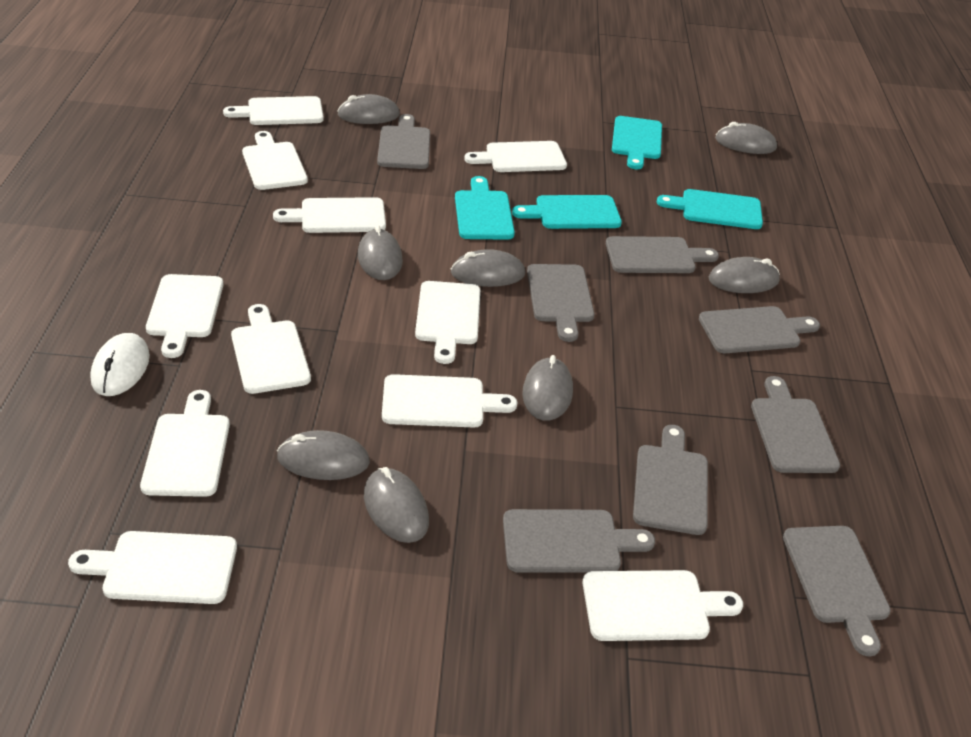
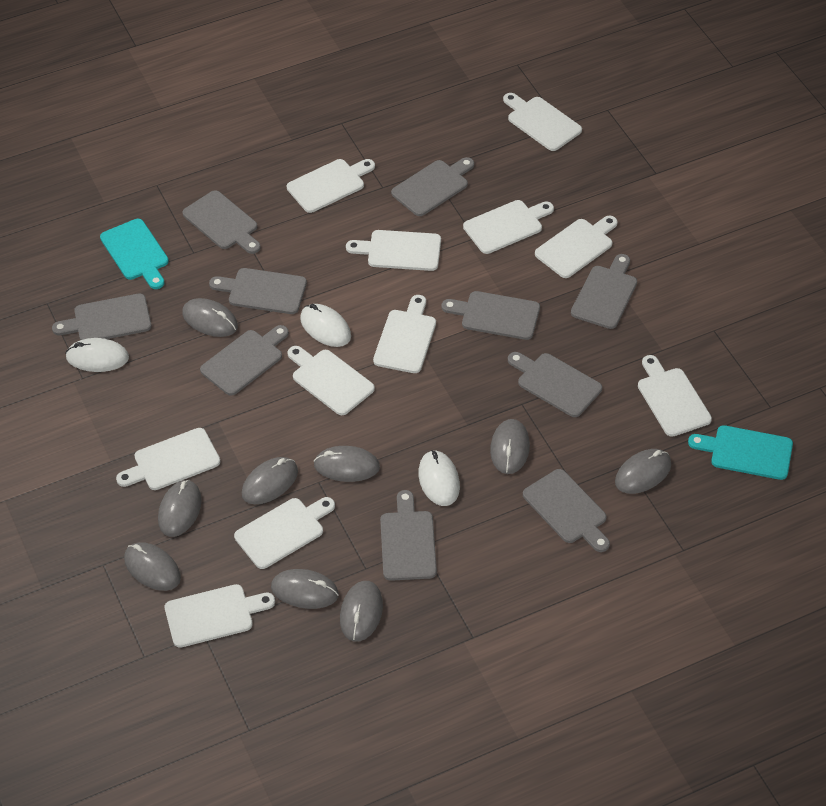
grey cutting board: [377,114,430,169] [503,509,655,573] [527,264,594,342] [606,236,719,273] [633,425,708,535] [699,306,820,353] [751,376,840,473] [783,526,891,656] = 8 -> [52,293,152,340] [182,190,261,254] [200,325,289,396] [209,268,307,314] [380,490,437,581] [391,157,474,216] [442,291,540,340] [508,352,602,417] [523,469,610,552] [571,254,637,329] = 10
grey mouse: [277,430,370,480] [337,94,400,124] [358,225,403,280] [364,467,429,543] [451,249,525,287] [522,355,573,421] [709,257,780,293] [715,122,777,154] = 8 -> [124,542,181,591] [158,479,202,537] [182,298,238,337] [242,457,298,504] [271,569,339,609] [313,446,380,482] [340,581,383,642] [490,419,530,474] [615,449,671,494] = 9
turquoise cutting board: [455,176,515,240] [512,195,622,229] [612,116,662,169] [657,189,763,229] = 4 -> [100,219,169,289] [688,425,793,480] = 2
white mouse: [90,333,150,396] = 1 -> [65,338,129,372] [300,304,351,347] [418,450,460,506] = 3

